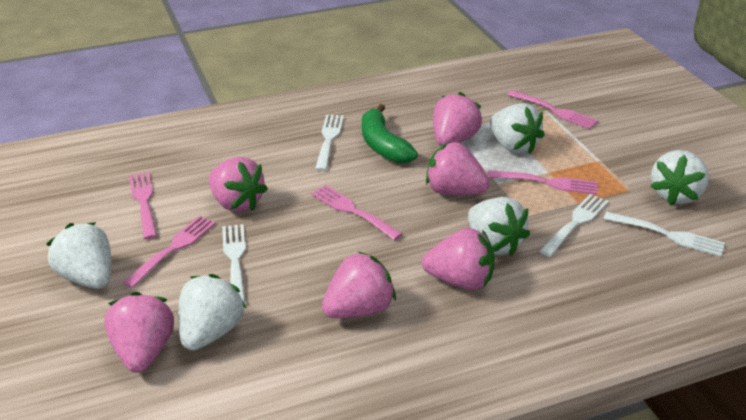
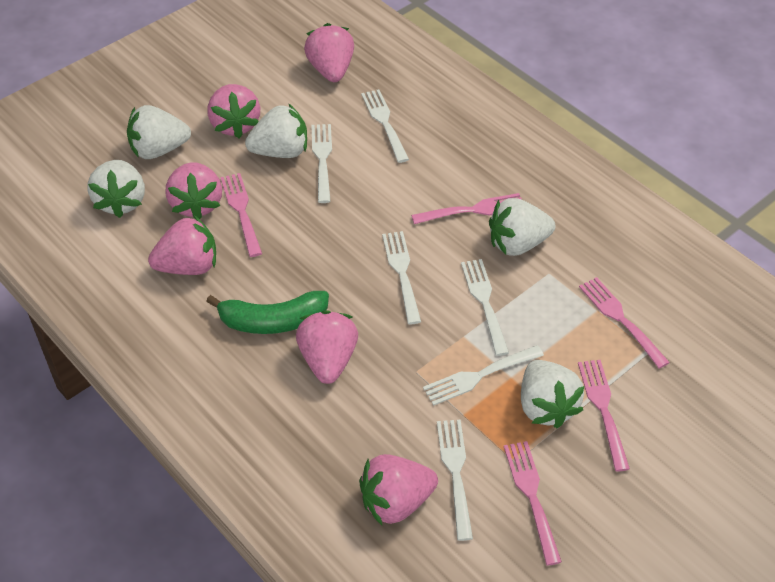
white fork: [222,224,246,304] [315,115,344,171] [539,194,609,257] [604,212,725,257] = 4 -> [312,124,332,203] [361,89,409,163] [382,231,421,324] [423,345,544,406] [437,420,473,541] [461,259,509,356] = 6

